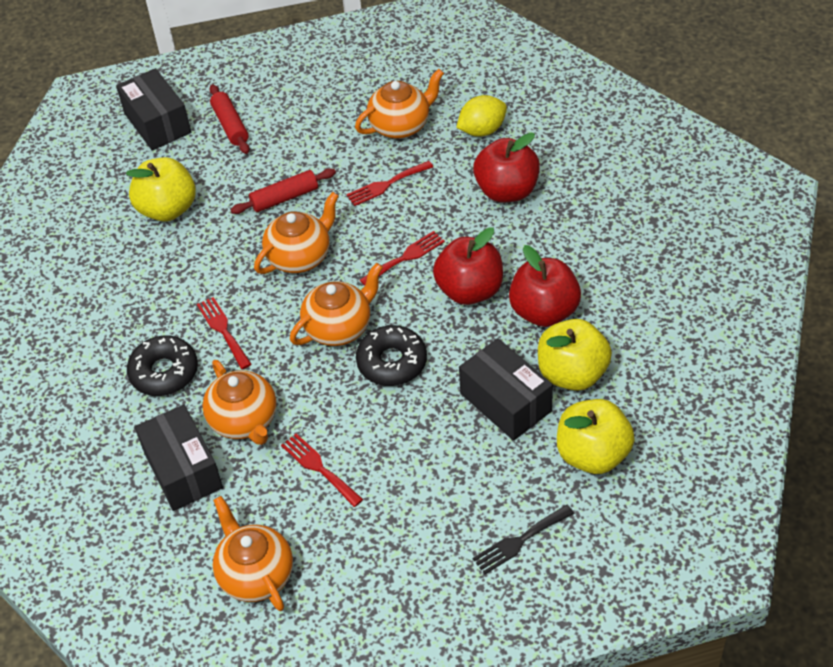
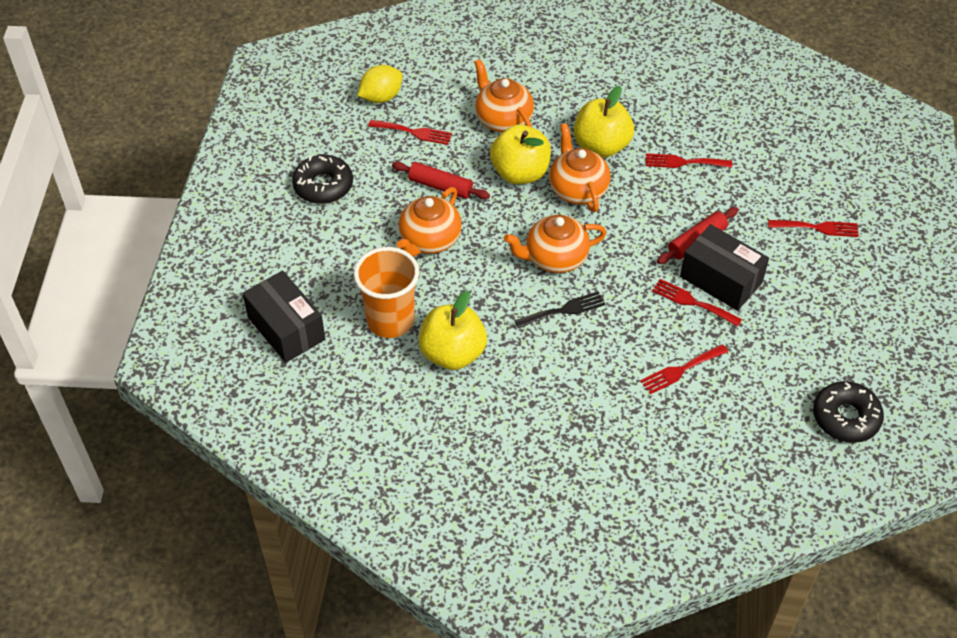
black box: [116,68,191,151] [135,404,223,511] [459,338,553,441] = 3 -> [242,271,325,363] [680,224,769,311] = 2
orange cup: none = 0 -> [354,247,419,338] = 1
orange teapot: [202,360,277,445] [213,496,293,611] [254,192,339,274] [290,263,383,346] [355,69,444,139] = 5 -> [397,187,462,257] [474,59,534,133] [504,215,606,273] [549,123,611,212] = 4
red apple: [433,227,503,305] [473,133,540,202] [509,245,581,327] = 3 -> none = 0
red fork: [197,297,251,369] [281,434,363,507] [346,161,433,206] [360,231,445,286] = 4 -> [368,120,452,145] [640,344,728,394] [646,153,732,168] [652,279,742,327] [768,220,859,237] = 5

